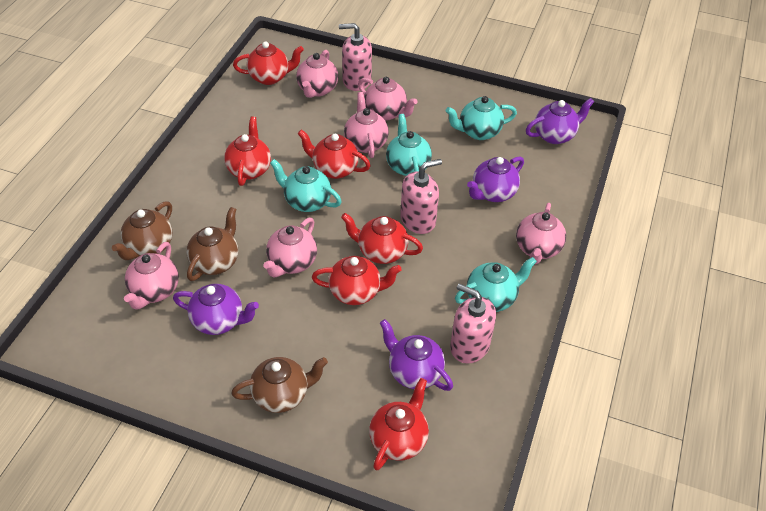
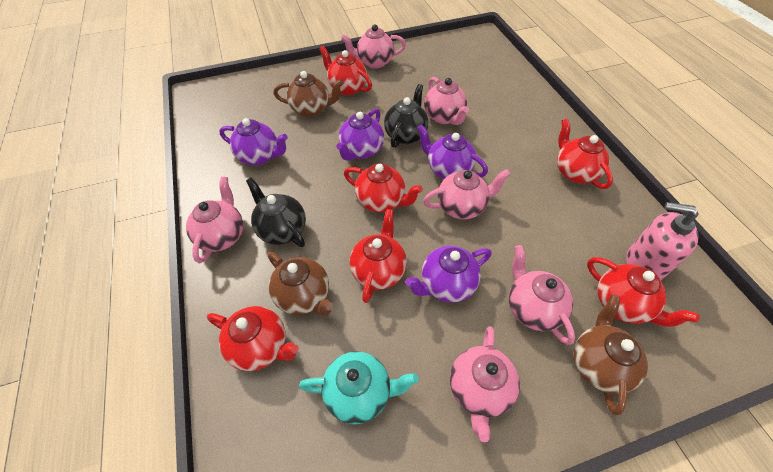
black teapot: none = 0 -> [246,178,306,247] [384,84,428,148] = 2
pink soap dispenser: [339,23,372,91] [400,159,442,234] [450,284,496,364] = 3 -> [626,202,699,281] = 1
turquoise teapot: [270,159,342,212] [386,114,432,176] [446,96,517,140] [455,257,537,312] = 4 -> [299,351,418,424] = 1

